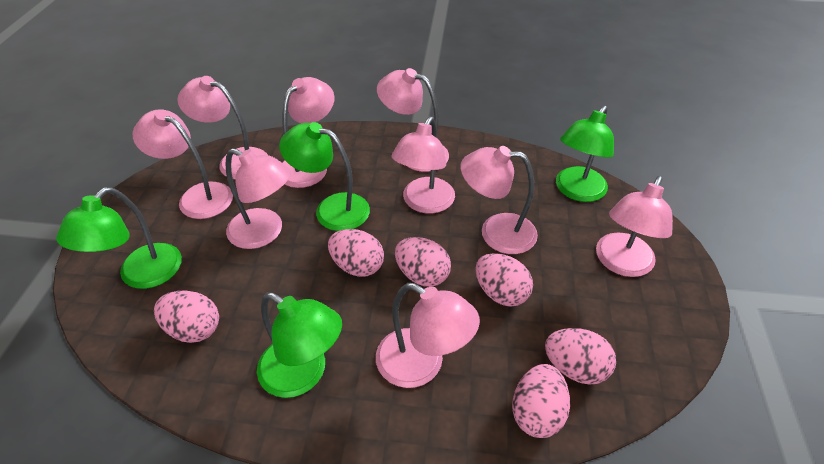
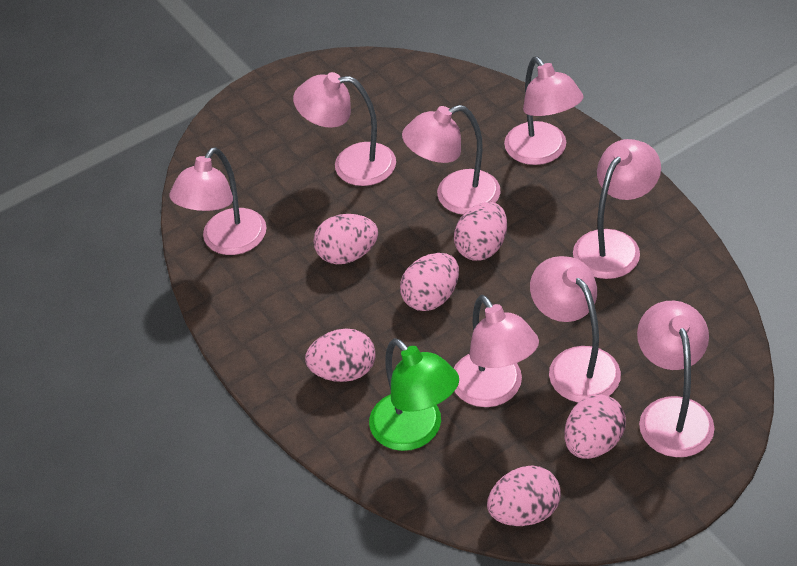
green lamp: [56,187,182,289] [257,292,342,398] [279,122,370,231] [556,106,614,202] = 4 -> [369,338,459,451] = 1
pink lamp: [133,109,233,219] [177,76,268,179] [225,148,291,249] [282,77,334,188] [376,283,480,388] [377,68,449,172] [392,117,455,213] [461,146,538,254] [596,176,673,277] = 9 -> [169,147,267,255] [293,72,396,186] [402,105,500,215] [454,295,539,407] [504,57,583,165] [530,256,621,402] [573,139,661,279] [637,301,715,457] = 8

